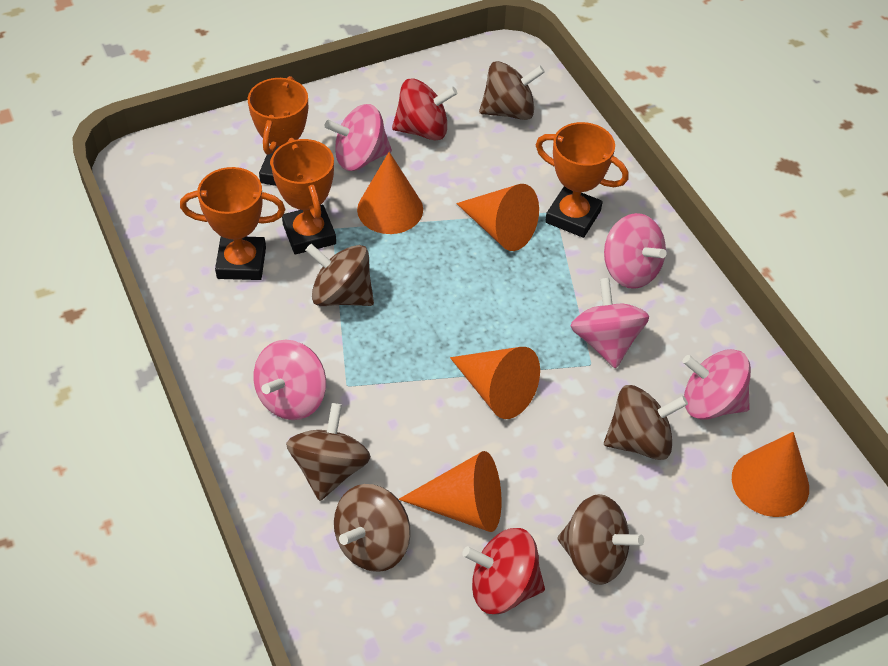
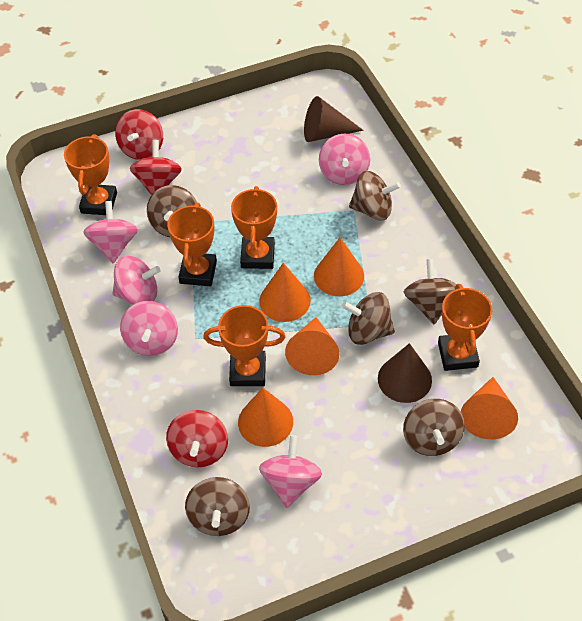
brown cone: none = 0 -> [304,96,364,142] [378,343,432,403] = 2
orange trophy: [180,167,285,280] [248,76,308,186] [271,138,336,255] [536,122,629,238] = 4 -> [64,134,117,215] [167,203,217,286] [203,305,286,386] [231,186,277,269] [438,284,492,371] = 5
red spinning top: [392,78,457,141] [462,528,545,614] = 2 -> [115,109,163,160] [130,140,182,195] [166,410,228,467] = 3

